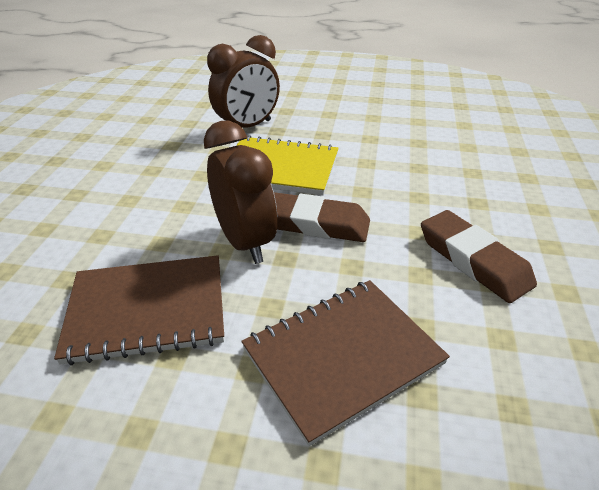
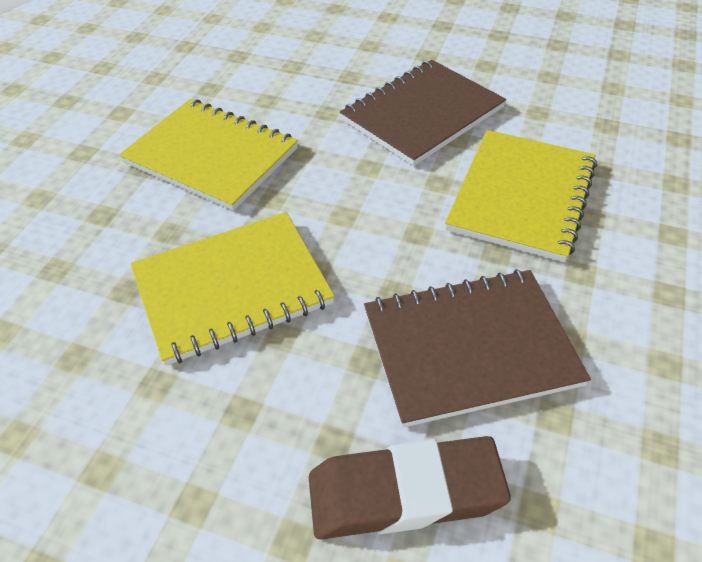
brown clock: [204,120,277,264] [207,35,280,128] = 2 -> none = 0
brown eraser: [274,192,370,242] [421,210,537,303] = 2 -> [309,436,511,539] = 1
yellow notebook: [236,135,339,195] = 1 -> [119,99,298,211] [130,212,335,366] [445,130,597,262] = 3

